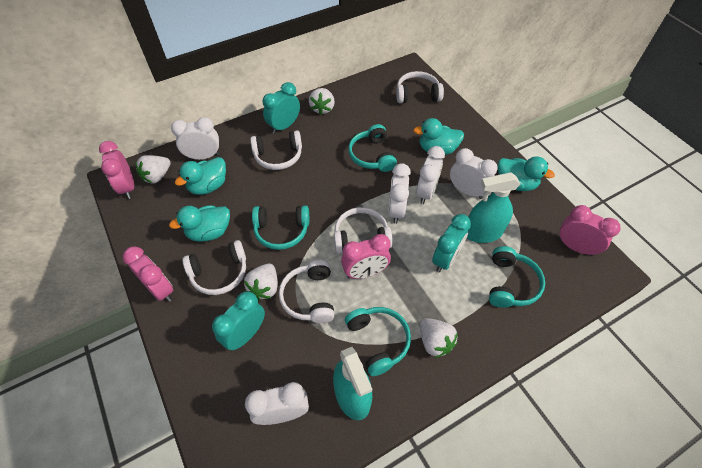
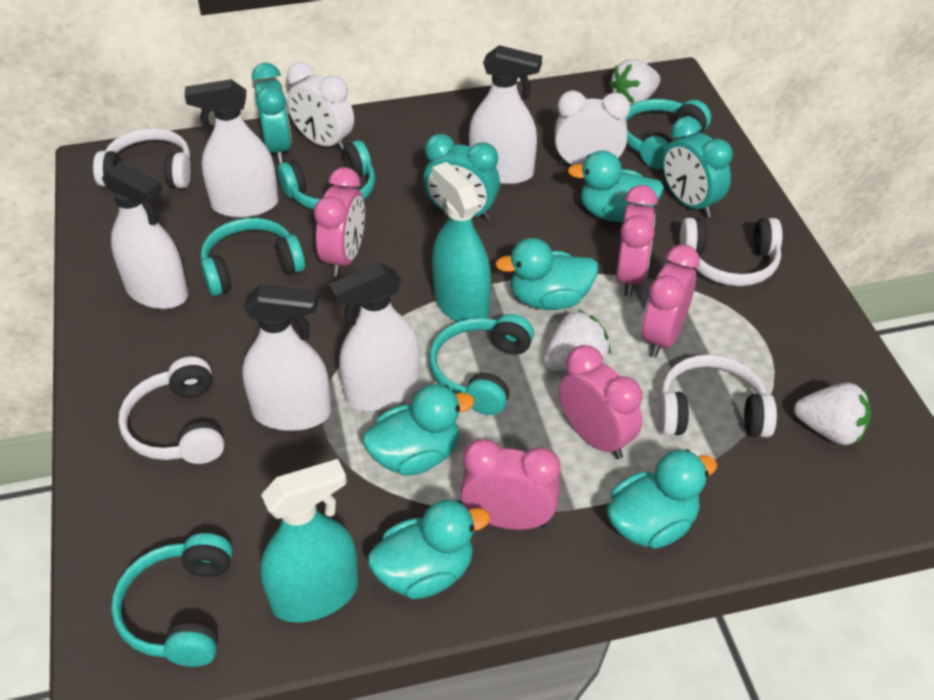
pink clock: [99,141,134,199] [123,246,173,302] [341,234,391,279] [558,205,621,256] = 4 -> [314,167,365,277] [460,439,560,530] [559,345,642,459] [616,185,658,296] [641,244,700,357] = 5
turquoise duck: [169,205,230,242] [175,157,226,195] [413,118,464,155] [498,157,555,191] = 4 -> [362,384,475,476] [368,500,490,599] [495,238,599,310] [568,150,664,222] [607,449,717,549] = 5
turquoise headphones: [252,206,309,250] [345,307,411,376] [348,124,397,172] [489,246,545,308] = 4 -> [111,533,232,667] [201,218,305,296] [277,140,375,210] [429,314,534,415] [625,99,711,169] = 5
white clock: [171,117,220,160] [245,382,309,425] [388,163,411,224] [416,146,445,204] [450,148,498,199] = 5 -> [287,62,354,152] [555,91,630,166] = 2
white headphones: [182,240,246,295] [250,131,302,170] [279,260,335,323] [334,207,393,253] [396,71,444,103] = 5 -> [93,128,191,188] [118,356,225,464] [659,354,777,437] [680,218,783,286] = 4
white spray bottle: none = 0 -> [102,161,188,309] [184,79,279,218] [242,284,331,431] [329,263,420,412] [469,45,542,184] = 5
white strawberry: [135,155,171,184] [244,263,278,300] [309,88,335,115] [420,318,458,358] = 4 -> [544,309,610,371] [609,59,660,106] [794,383,871,445] = 3

